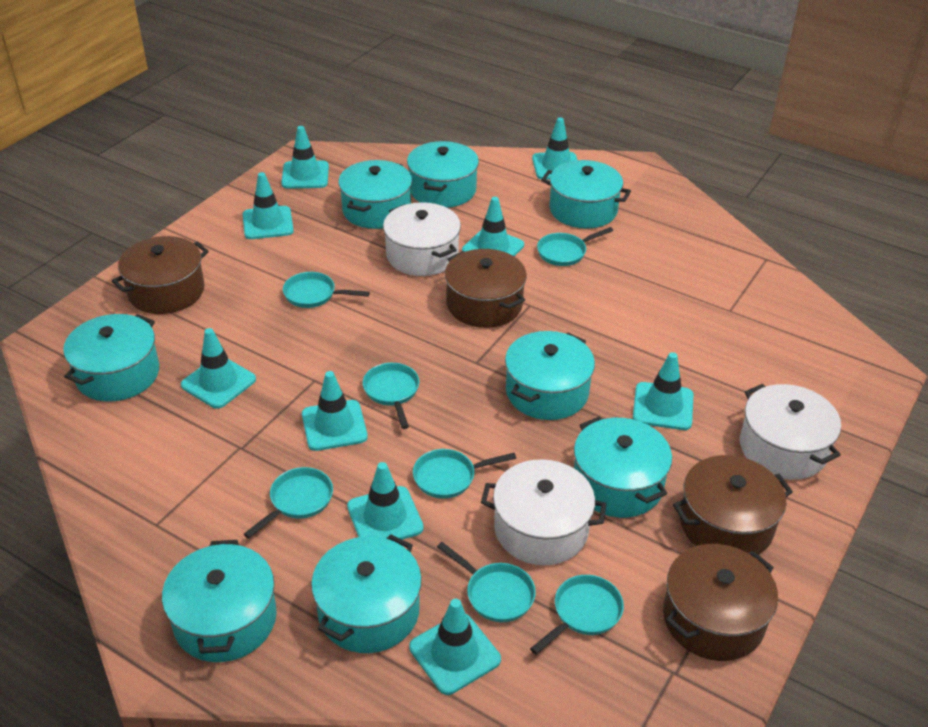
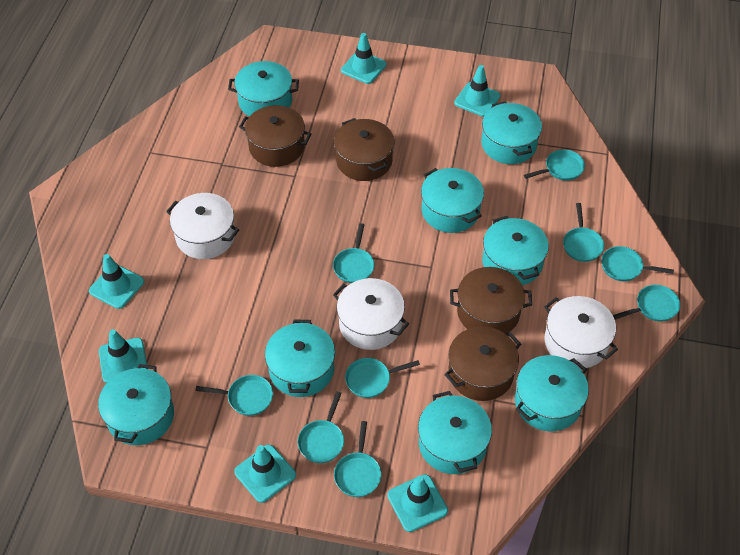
turquoise pan: [244,467,333,539] [283,272,370,308] [363,363,419,429] [413,449,516,499] [437,542,536,622] [530,575,624,655] [537,227,613,266] = 7 -> [196,375,273,416] [298,391,344,463] [333,223,374,283] [334,421,381,497] [345,358,420,398] [524,149,585,181] [563,203,604,262] [601,246,674,281] [613,285,680,322] = 9
turquoise traffic cone: [181,328,256,409] [243,172,294,239] [281,126,329,189] [302,371,368,451] [347,462,424,540] [409,599,501,695] [462,197,524,256] [532,118,577,179] [633,352,694,430] = 9 -> [89,254,144,309] [99,329,147,383] [234,445,296,503] [341,33,387,84] [387,474,448,532] [454,65,500,117] = 6

